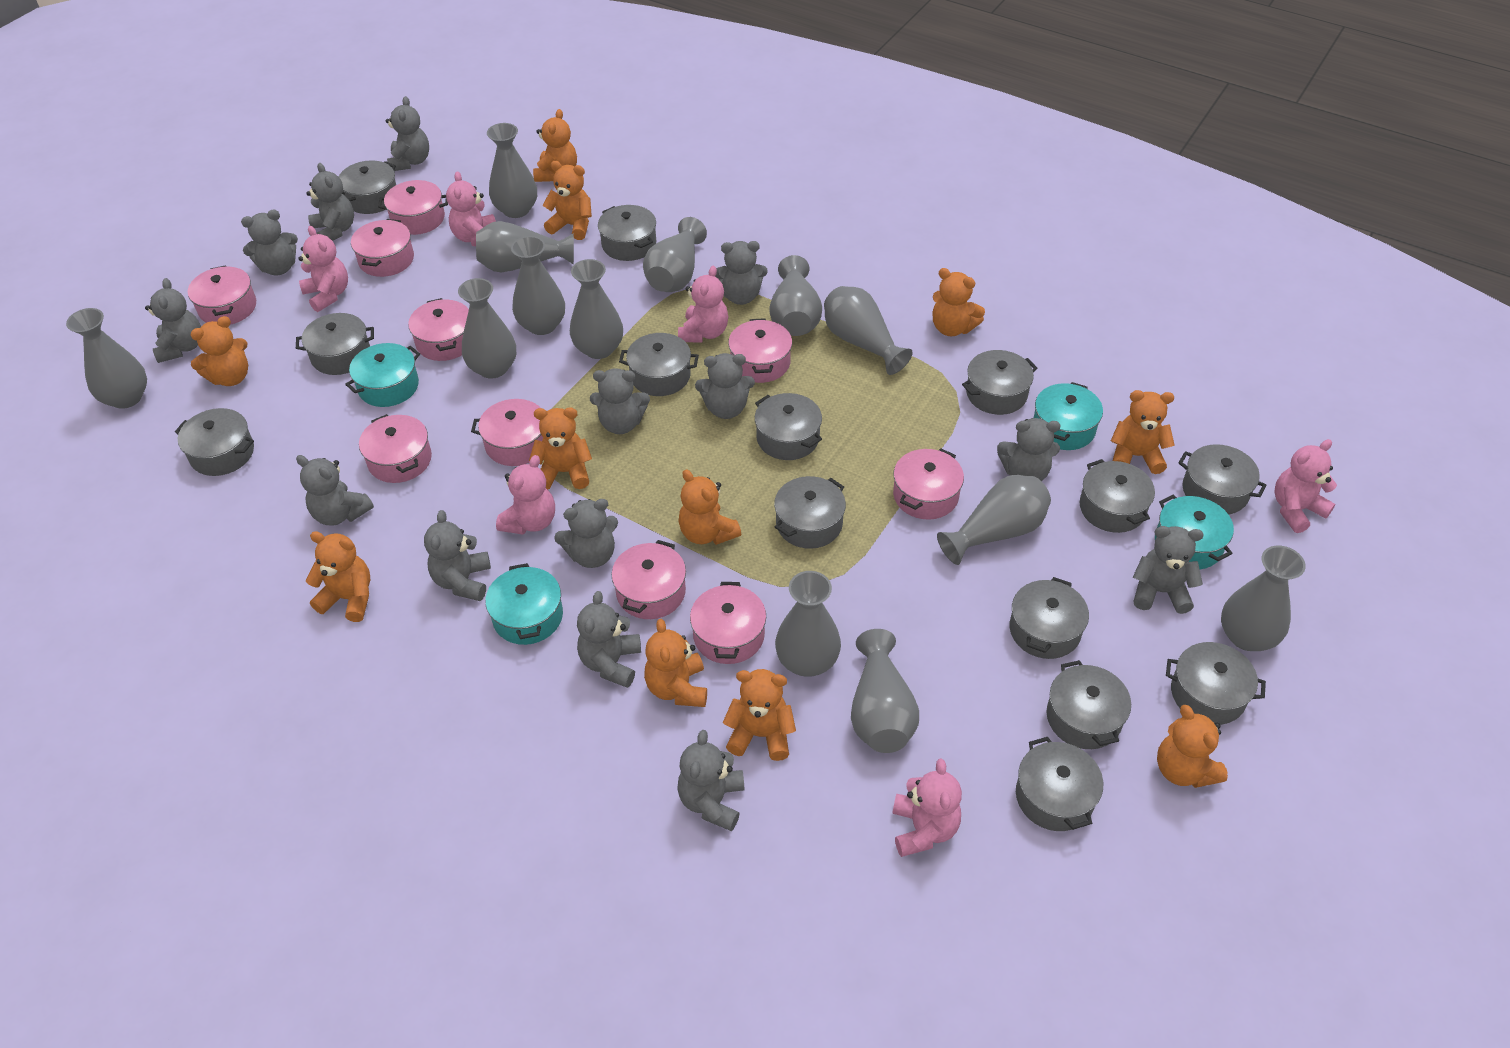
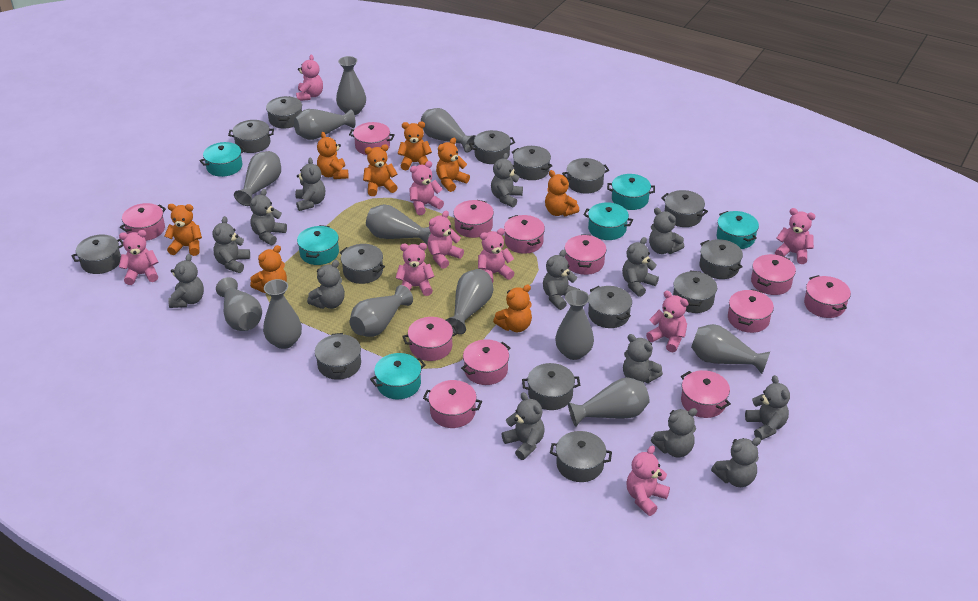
grey vase: [66,308,147,409] [458,278,516,379] [476,221,574,273] [487,123,537,218] [511,236,565,335] [570,259,623,359] [643,217,707,292] [769,255,822,336] [775,571,841,677] [824,286,913,375] [851,629,919,753] [937,475,1051,565] [1221,546,1306,651] = 13 -> [216,277,262,331] [234,151,281,206] [263,279,302,349] [294,109,356,140] [336,56,366,115] [350,285,413,337] [366,204,431,246] [421,108,476,153] [446,269,493,334] [555,290,594,360] [568,377,649,427] [691,324,770,374] = 12
orange teddy bear: [190,316,248,386] [306,531,370,622] [529,407,592,490] [533,109,577,182] [542,161,592,240] [644,619,707,707] [678,470,741,545] [723,669,796,761] [932,268,985,336] [1111,390,1175,474] [1157,705,1228,788] = 11 -> [165,204,202,256] [250,245,287,293] [317,132,349,179] [363,144,398,196] [398,122,432,171] [436,138,470,192] [493,284,532,332] [545,170,579,216] = 8
pink pot: [188,265,256,325] [351,219,414,277] [359,414,432,483] [378,180,448,235] [408,298,469,361] [471,399,543,466] [612,540,686,619] [690,582,766,664] [728,318,792,383] [893,448,964,520] = 10 -> [120,203,166,241] [349,122,394,155] [402,317,458,361] [423,380,482,428] [453,200,494,238] [461,339,510,385] [504,215,545,254] [564,234,607,275] [681,370,731,418] [728,289,774,333] [751,254,796,295] [804,275,851,318] = 12
pink teddy bear: [298,226,348,312] [446,171,496,246] [496,455,555,535] [678,266,728,343] [892,759,962,857] [1275,439,1337,533] = 6 -> [119,230,158,285] [296,55,323,101] [396,243,435,296] [409,161,444,215] [427,211,464,269] [478,228,514,283] [626,445,670,516] [646,291,689,353] [775,208,815,264] = 9
turquoise pot: [345,343,420,407] [485,563,563,645] [1033,382,1103,450] [1155,495,1234,569] = 4 -> [199,142,245,177] [297,225,339,265] [370,353,425,399] [583,202,633,240] [607,174,655,210] [717,211,759,249] = 6

